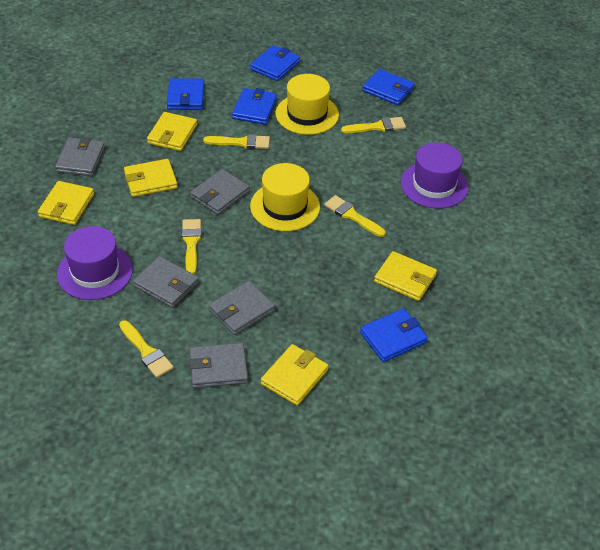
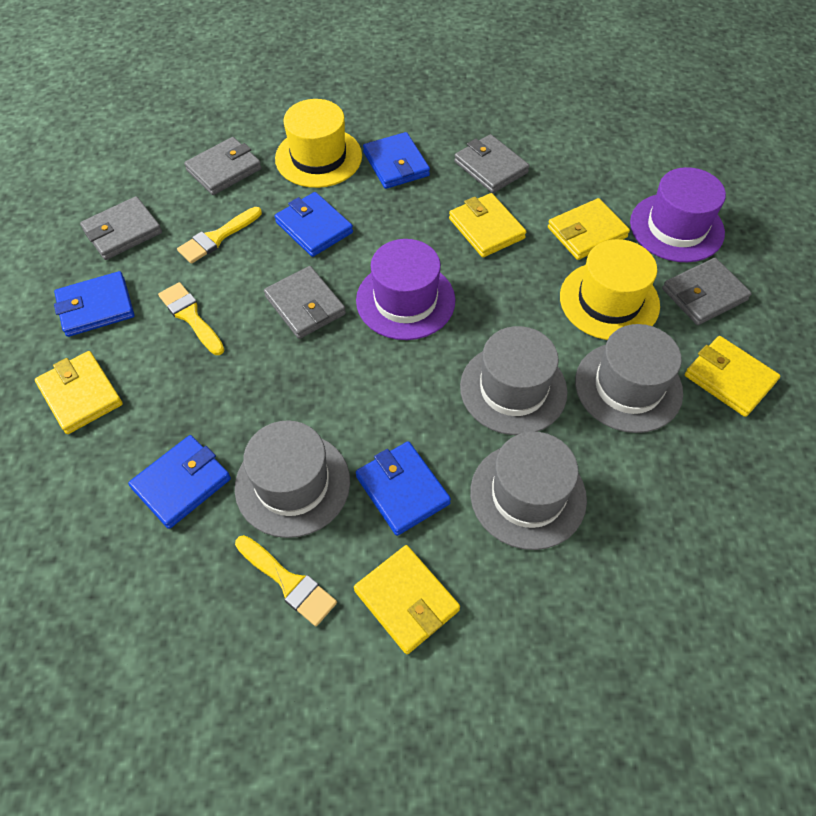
grey hat: none = 0 -> [235,420,350,538] [460,326,568,435] [470,432,587,550] [575,324,683,433] = 4
yellow brush: [119,320,174,378] [182,219,201,274] [203,134,270,149] [324,195,386,237] [341,117,406,133] = 5 -> [158,282,225,355] [177,207,262,264] [235,535,337,626] = 3

